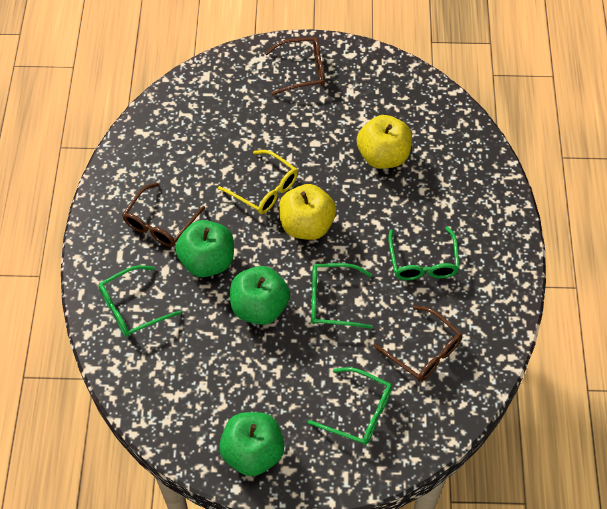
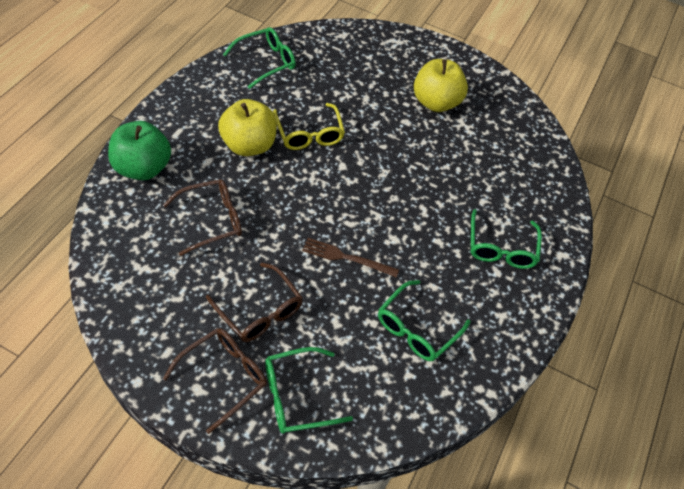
brown fork: none = 0 -> [302,238,399,278] = 1
green apple: [175,220,234,277] [219,412,284,476] [230,266,290,325] = 3 -> [108,121,171,180] = 1

